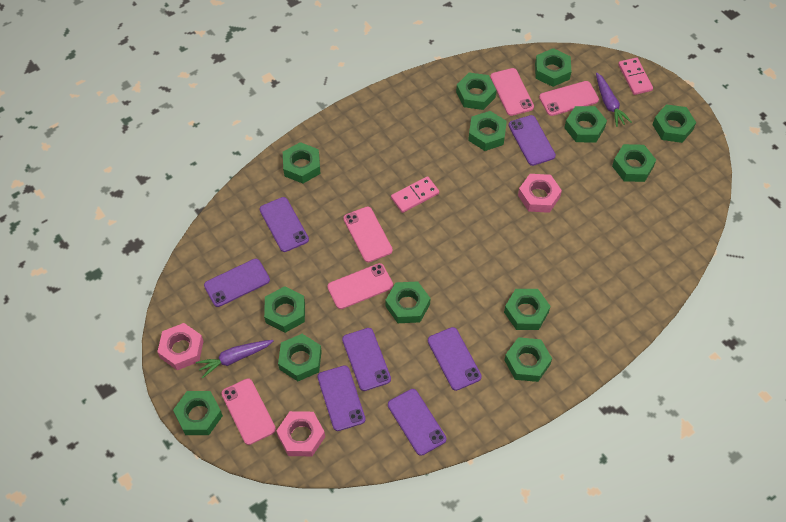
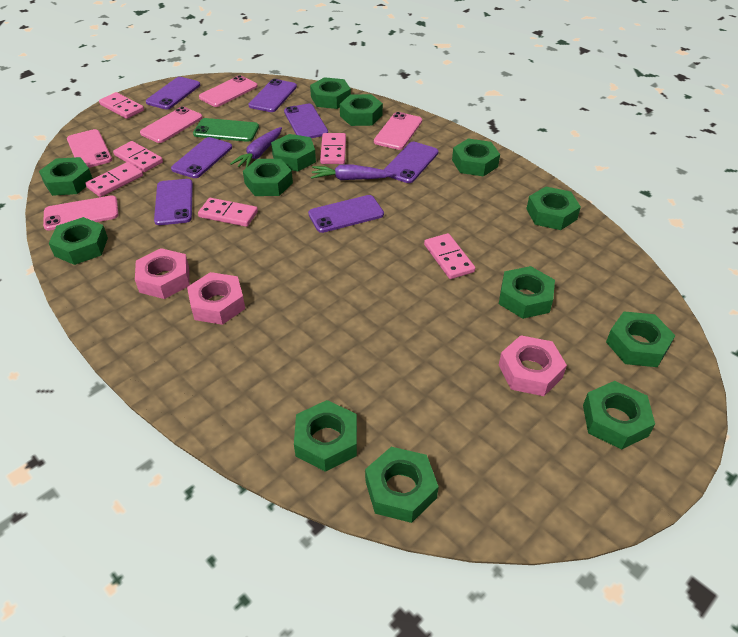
green phone: none = 0 -> [193,118,259,142] = 1
pink domino: [391,176,439,213] [618,57,653,95] = 2 -> [85,162,143,197] [99,92,144,119] [113,141,163,172] [198,198,258,227] [320,133,346,164] [424,233,475,279] = 6

